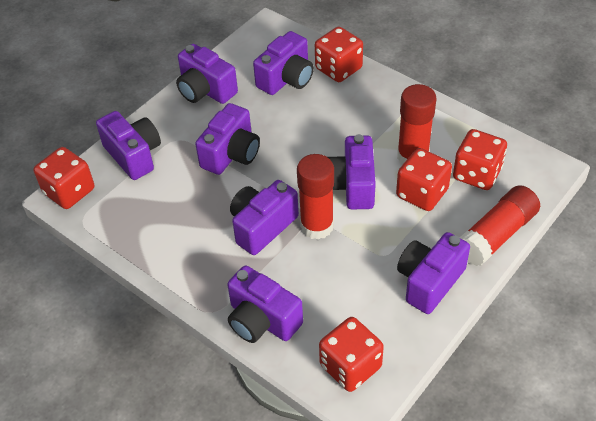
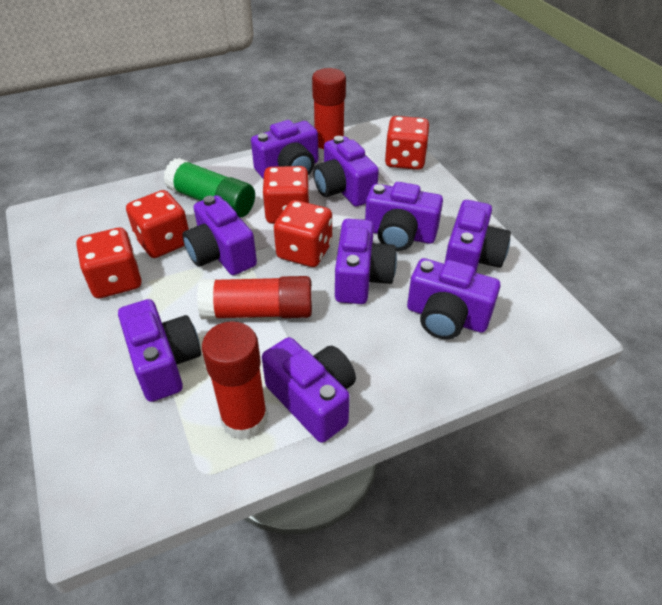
green glue stick: none = 0 -> [163,158,255,217] = 1
purple camera: [96,111,161,180] [176,44,238,104] [195,103,260,175] [227,265,303,343] [230,180,299,255] [253,31,314,95] [328,134,376,209] [397,232,470,314] = 8 -> [118,299,201,402] [182,195,257,275] [251,120,318,179] [262,337,356,443] [313,136,379,207] [335,219,397,304] [365,182,443,251] [407,258,501,339] [445,200,511,273] = 9

